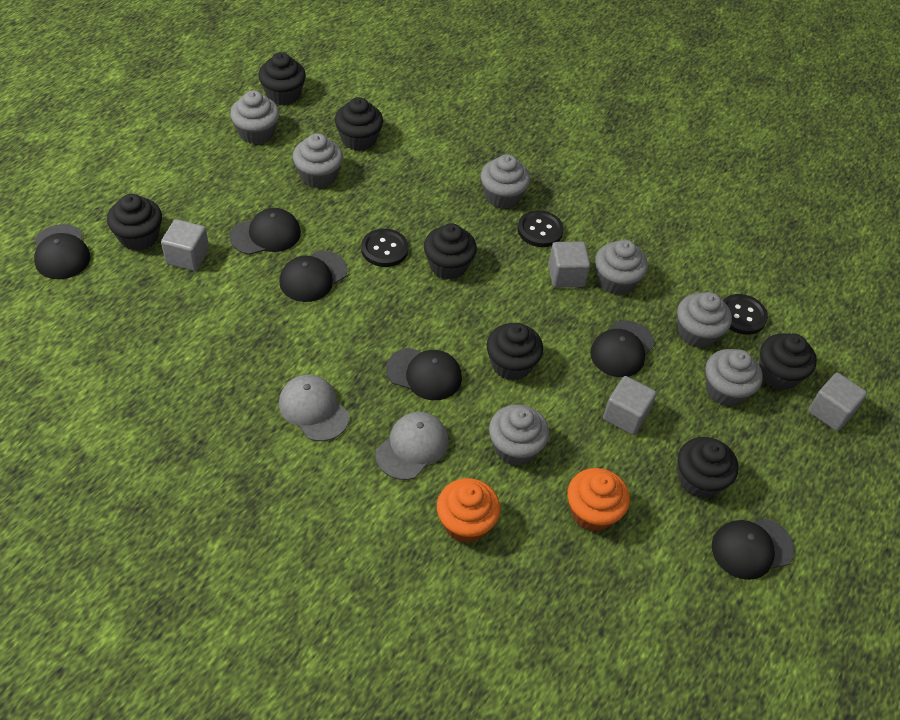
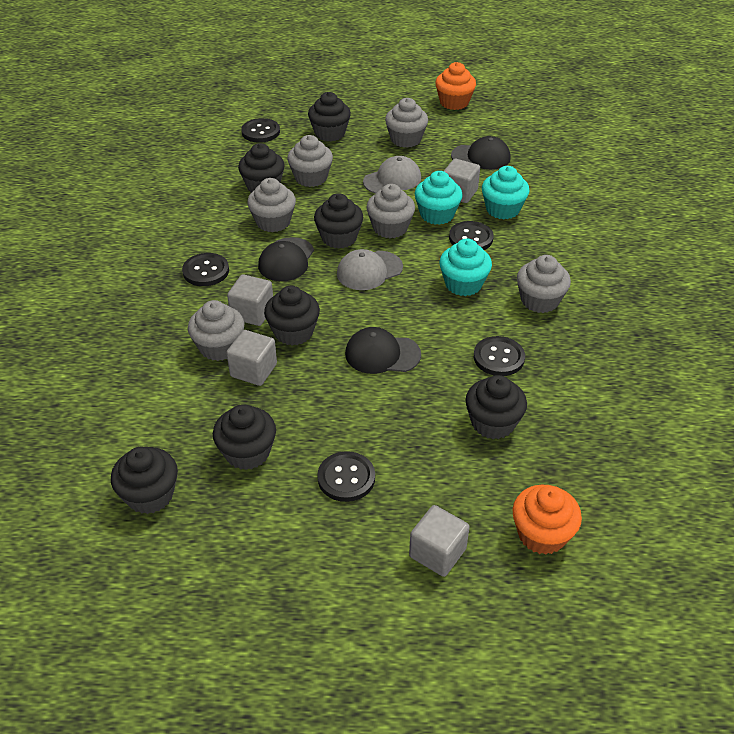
black button: [361,229,409,267] [518,210,564,247] [723,294,768,335] = 3 -> [182,253,229,286] [241,118,280,143] [317,451,375,502] [449,221,494,250] [474,336,525,376] = 5
black cap: [34,224,90,279] [230,208,301,255] [279,251,347,302] [386,348,462,400] [590,320,655,377] [712,519,795,580] = 6 -> [258,237,314,281] [345,327,421,374] [451,136,510,170] = 3
grey cupcake: [230,90,279,145] [293,133,343,188] [481,154,530,209] [489,405,549,466] [595,240,648,295] [677,292,732,348] [705,349,763,407] = 7 -> [188,300,244,361] [247,178,296,232] [287,135,333,187] [366,184,415,238] [385,98,428,148] [517,255,571,313] = 6
turquoise cupcake: none = 0 -> [415,171,463,225] [440,239,492,296] [482,166,530,220] = 3

